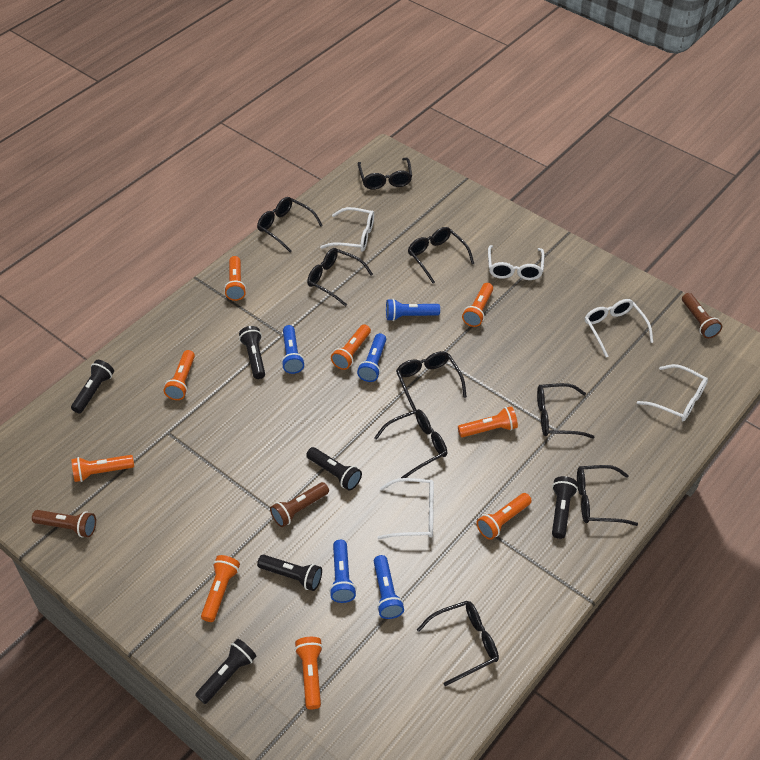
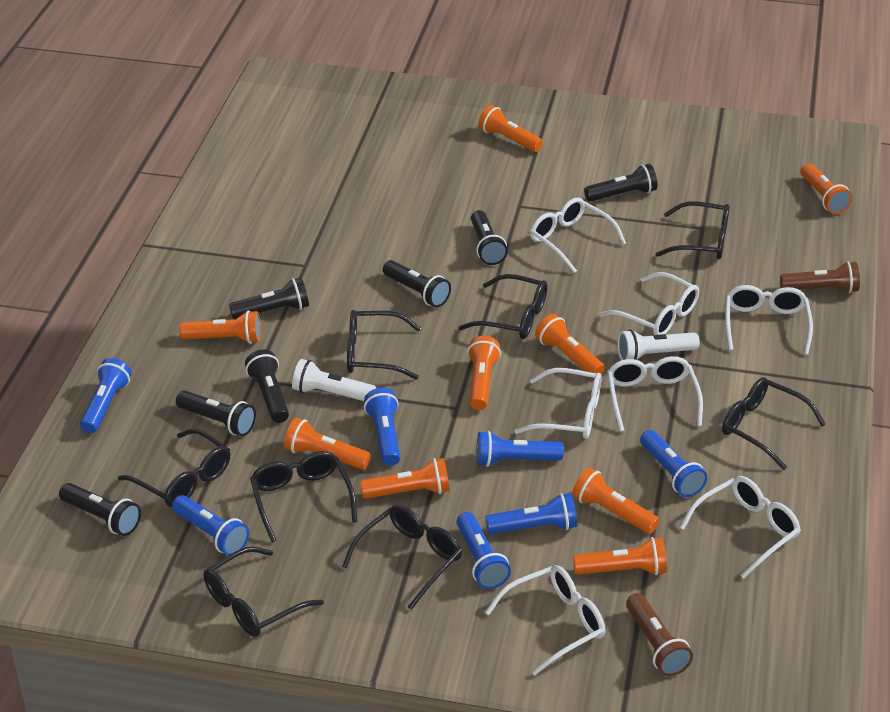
black flashlight: [71,360,114,414] [196,639,256,704] [239,326,265,379] [257,555,322,591] [306,447,362,490] [552,476,578,539] = 6 -> [59,483,141,536] [176,390,256,436] [229,278,309,319] [245,349,289,423] [383,260,451,307] [471,210,508,265] [584,164,658,202] = 7
black glasses: [257,197,323,252] [307,248,373,306] [358,158,412,189] [374,409,447,478] [396,351,467,411] [408,227,474,283] [417,601,499,686] [537,383,594,439] [577,465,638,526] = 9 -> [118,428,230,507] [204,546,324,637] [250,451,357,543] [342,505,462,610] [347,310,421,380] [458,274,547,339] [655,201,729,259] [722,377,826,470] = 8
blue flashlight: [281,325,305,374] [329,540,356,603] [357,333,386,382] [374,555,404,619] [386,299,440,321] = 5 -> [80,358,132,433] [172,495,249,555] [364,388,400,466] [457,512,511,589] [476,431,564,467] [485,493,577,534] [640,430,707,497] = 7
brown flashlight: [32,510,96,537] [270,482,329,527] [682,293,722,338] = 3 -> [626,593,693,676] [780,261,860,293] = 2
white flashlight: none = 0 -> [292,359,376,401] [617,329,700,360] = 2
white glasses: [320,207,374,251] [378,478,434,539] [488,245,545,280] [585,299,653,357] [637,364,708,421] = 5 -> [485,565,605,675] [514,368,601,439] [530,198,626,273] [600,272,699,335] [607,356,703,432] [680,476,801,578] [725,285,813,355] = 7

